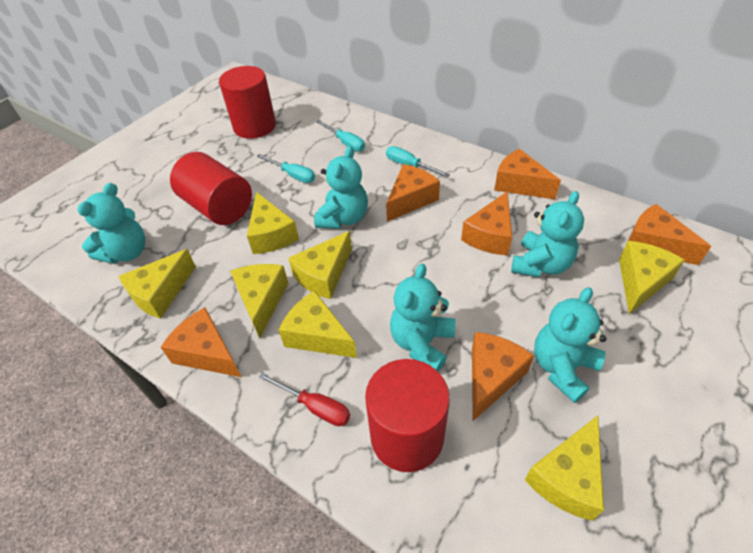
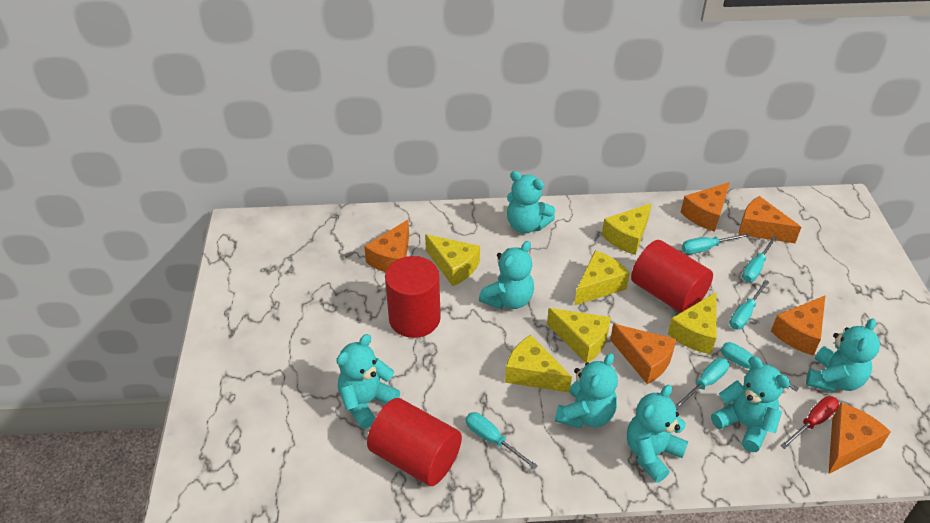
turquoise screwdriver: [256,154,315,183] [316,120,365,152] [386,146,450,177] = 3 -> [466,412,538,469] [675,358,729,410] [682,233,749,254] [721,342,799,392] [729,280,769,330] [742,236,777,282] = 6
turquoise teddy bear: [77,183,145,264] [314,146,368,229] [390,263,456,372] [511,191,584,277] [534,287,607,403] = 5 -> [337,334,400,429] [479,241,534,309] [507,171,555,234] [555,353,618,428] [627,385,688,483] [711,356,790,452] [806,318,880,392] = 7
yellow cheese: [118,249,196,319] [230,264,288,339] [247,192,299,254] [279,291,357,358] [288,231,352,299] [525,416,604,521] [619,241,685,314] = 7 -> [425,234,480,286] [505,335,572,393] [547,308,611,363] [574,250,630,306] [602,203,652,255] [668,293,716,354] = 6

